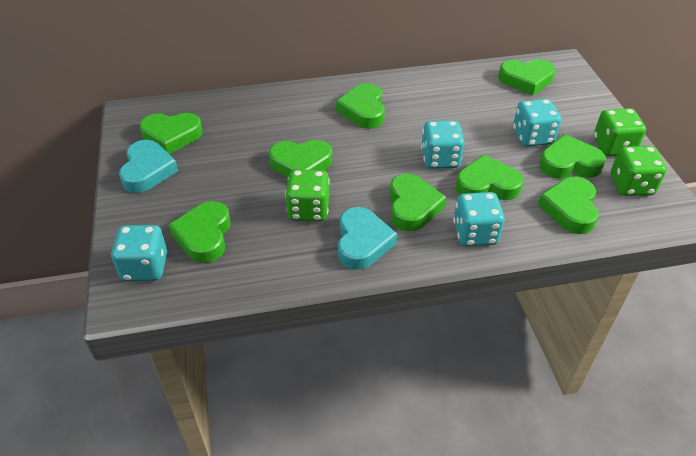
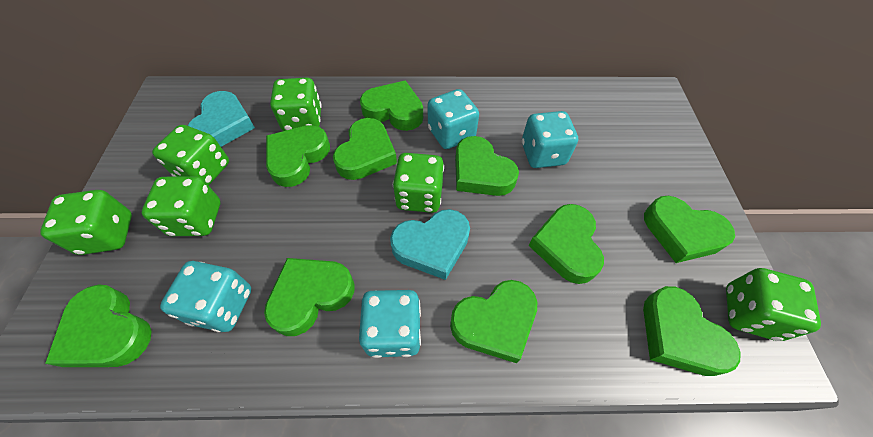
green dice: [285,169,330,221] [594,108,646,156] [611,146,667,196] = 3 -> [40,190,132,255] [142,176,220,236] [152,125,229,185] [270,78,322,131] [393,153,444,213] [726,268,821,341] = 6
green heart: [140,113,203,154] [169,201,231,263] [269,140,332,177] [336,83,385,128] [390,174,446,231] [456,154,523,200] [499,59,555,95] [538,177,599,234] [539,134,606,179] = 9 -> [45,284,152,367] [264,258,355,336] [266,125,330,187] [333,118,397,180] [360,81,423,131] [450,280,537,363] [455,136,519,196] [529,204,604,284] [643,286,741,376] [644,196,735,263] = 10

